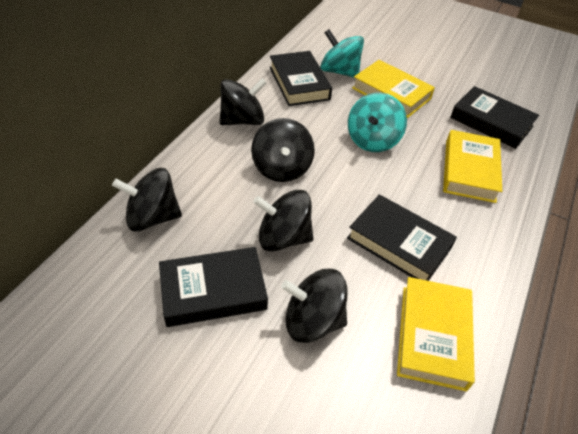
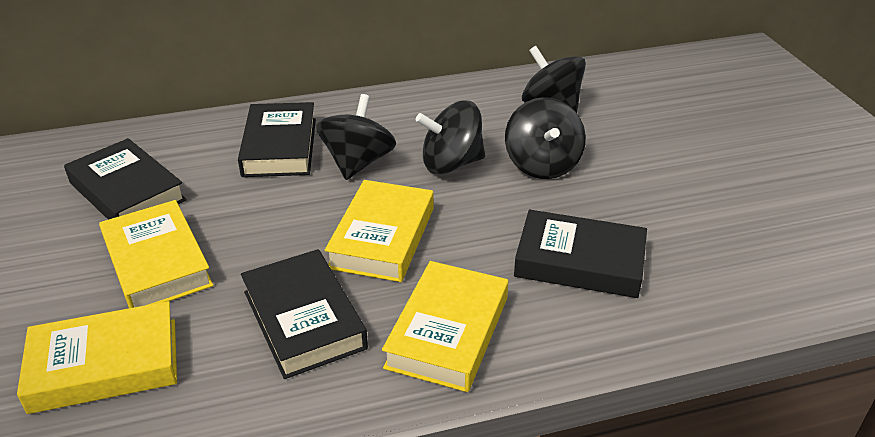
black spinning top: [112,168,182,231] [220,78,267,125] [251,118,315,182] [253,190,313,252] [281,269,347,343] = 5 -> [316,94,396,180] [416,101,485,174] [505,97,586,179] [522,46,586,113] = 4
turquoise spinning top: [320,29,364,78] [348,92,407,152] = 2 -> none = 0
yellow book: [352,60,435,118] [397,277,475,391] [443,130,502,203] = 3 -> [17,301,177,414] [99,200,213,308] [325,180,434,282] [382,261,508,392] = 4

